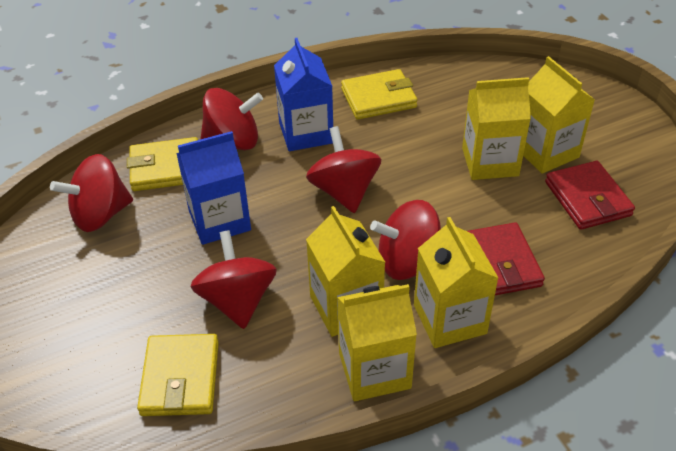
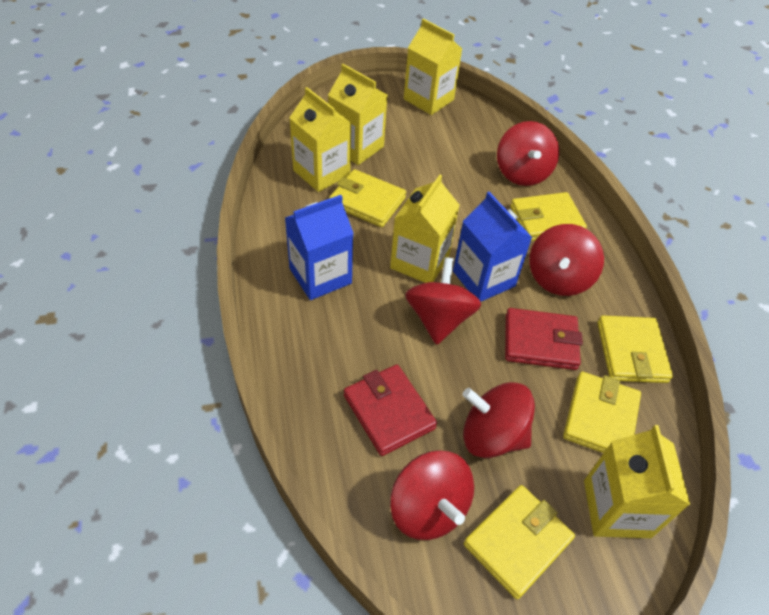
yellow wallet: [127,137,198,191] [137,334,219,416] [341,69,417,120] = 3 -> [329,169,406,227] [464,485,575,599] [510,192,587,241] [563,372,641,453] [597,316,673,383] = 5

